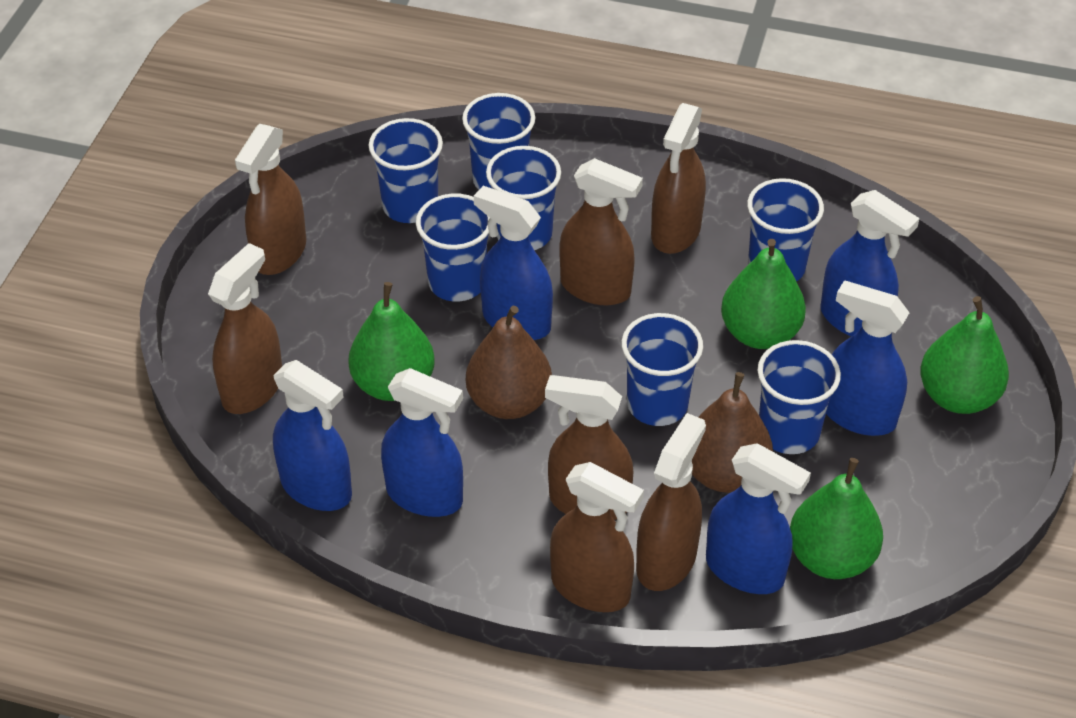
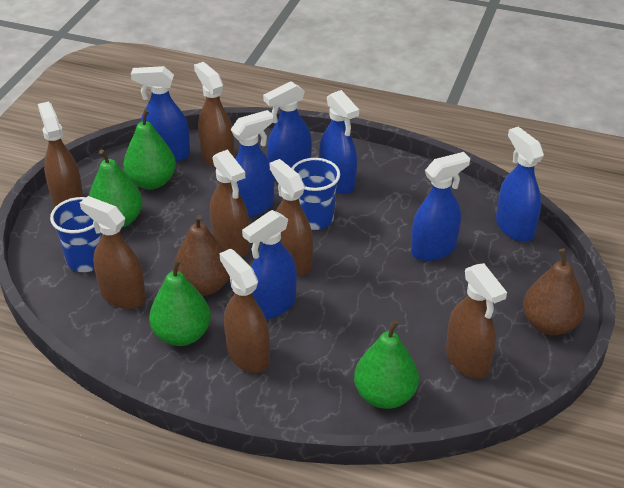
blue cup: [369,118,443,223] [416,194,490,302] [462,93,535,190] [486,146,561,250] [622,313,703,426] [747,178,824,282] [758,340,841,454] = 7 -> [50,197,102,272] [292,158,340,230] = 2
blue spray bottle: [273,360,352,511] [381,368,463,517] [474,186,553,340] [706,443,811,594] [820,190,920,337] [826,280,910,436] = 6 -> [131,66,190,162] [231,110,274,217] [242,210,297,319] [263,81,312,181] [319,90,359,194] [411,152,470,261] [496,126,544,242] = 7

